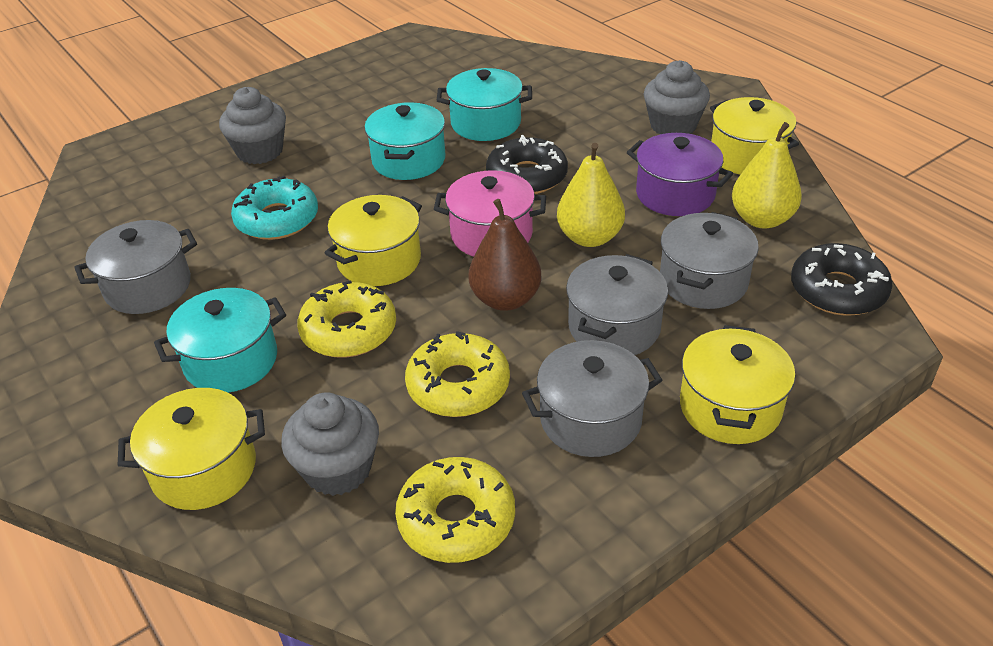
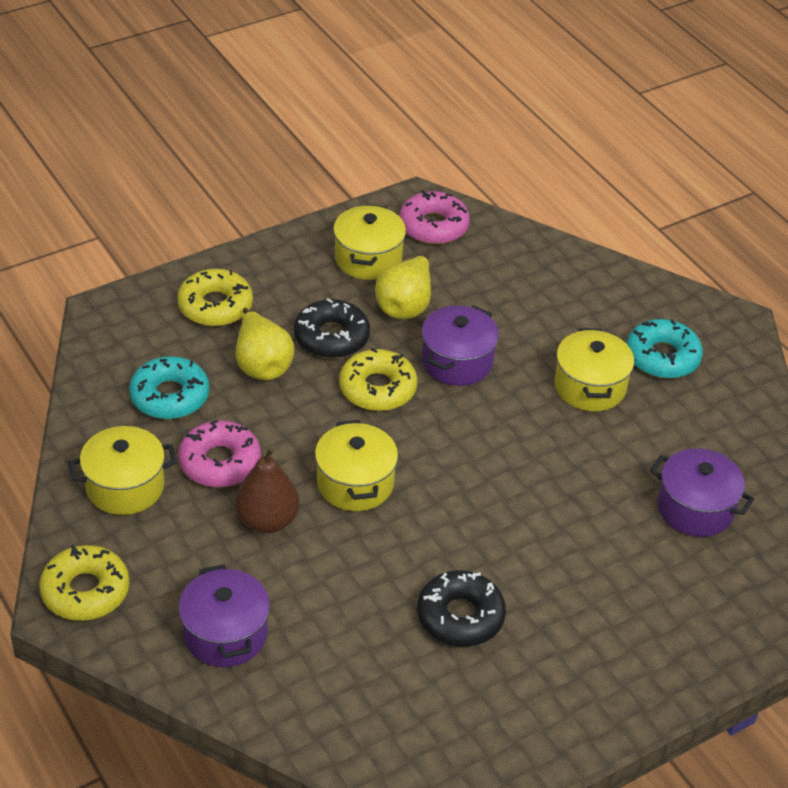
grey cupcake: [219,87,286,164] [281,392,379,496] [644,60,710,134] = 3 -> none = 0
grey pot: [74,220,197,314] [522,340,663,457] [566,254,668,355] [660,212,759,309] = 4 -> none = 0
pink donut: none = 0 -> [178,420,261,487] [399,190,470,244] = 2
pink pot: [434,170,546,257] = 1 -> none = 0
purple pot: [627,133,733,216] = 1 -> [178,564,270,667] [422,305,499,386] [650,448,754,537] = 3
turquoise donut: [231,176,318,240] = 1 -> [129,356,209,419] [626,319,703,379] = 2
turquoise pot: [154,288,286,393] [365,102,445,180] [437,68,532,141] = 3 -> none = 0

